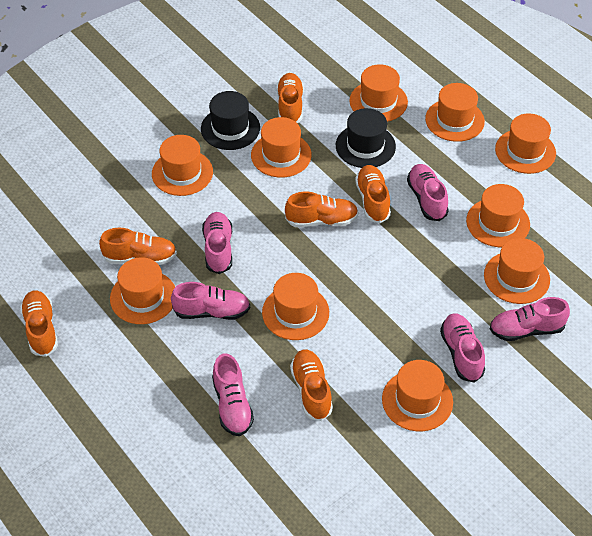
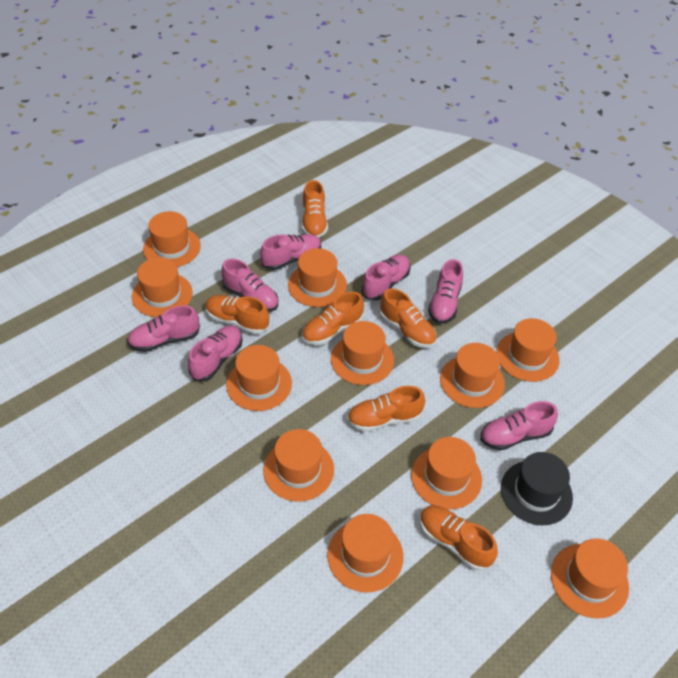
black hat: [201,91,260,150] [336,108,396,168] = 2 -> [501,452,573,525] = 1
orange hat: [110,257,175,324] [152,135,213,196] [251,117,312,178] [262,273,329,340] [349,64,408,122] [382,360,453,431] [425,83,485,142] [466,184,530,247] [484,238,550,304] [495,114,556,174] = 10 -> [132,257,193,317] [143,211,201,267] [226,345,292,411] [263,429,334,502] [288,248,347,307] [327,514,404,593] [331,321,394,385] [411,437,482,509] [440,343,505,408] [496,318,560,382] [551,538,629,619] = 11
pink shoe: [171,282,250,320] [202,212,232,274] [212,354,254,436] [407,164,449,221] [440,313,485,383] [490,297,570,341] = 6 -> [127,305,200,352] [188,325,243,381] [221,259,278,312] [260,234,321,270] [361,254,411,300] [428,259,463,324] [480,401,558,450] = 7

